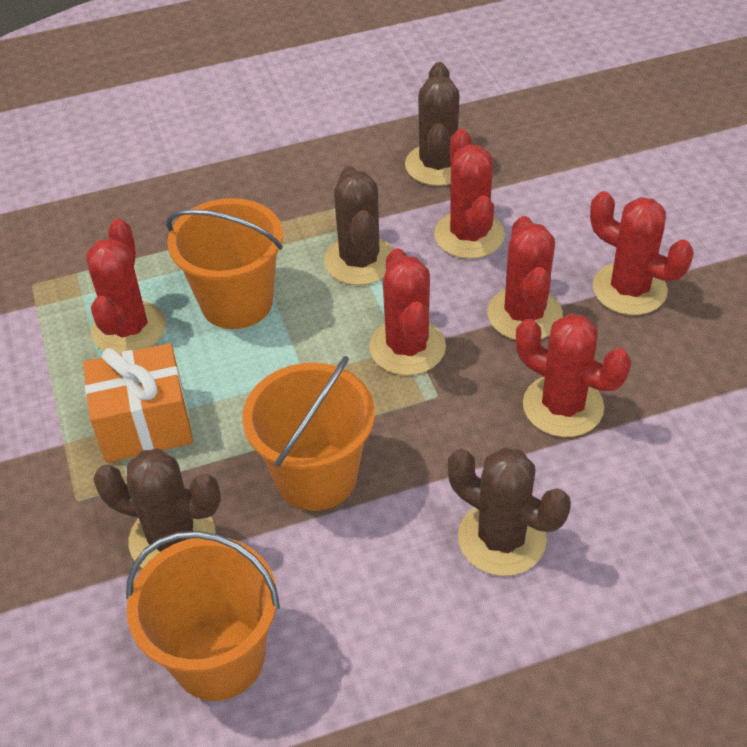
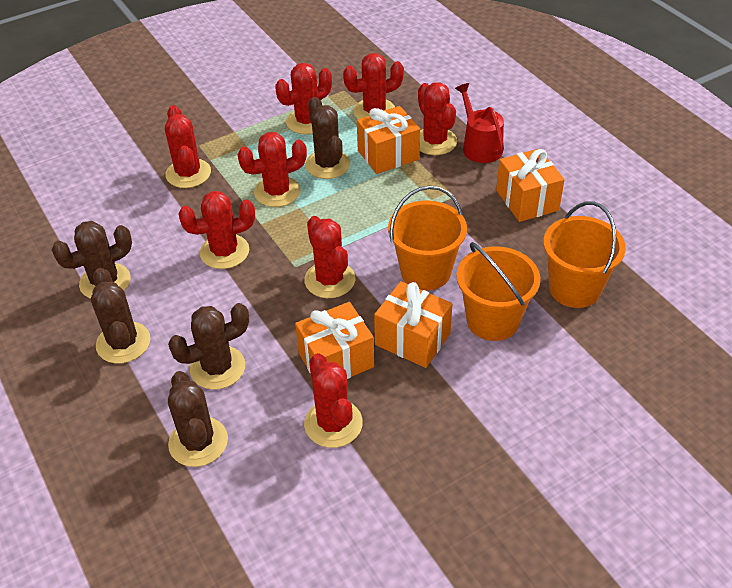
brown cactus: [93,449,221,568] [324,166,393,285] [405,62,460,186] [448,447,571,576] = 4 -> [52,221,132,299] [91,268,150,363] [168,303,249,390] [168,371,228,467] [305,97,350,179] = 5
orange gift: [83,343,193,463] = 1 -> [295,302,374,379] [357,106,420,174] [374,281,452,368] [496,148,565,222] = 4
red cactus: [86,219,166,354] [369,248,446,376] [434,129,505,259] [487,216,563,340] [516,314,631,437] [590,191,694,315] = 6 -> [165,105,211,188] [178,191,255,269] [237,132,307,207] [275,63,332,134] [304,216,355,298] [304,353,363,448] [343,53,404,119] [418,82,457,155] = 8
red watering can: none = 0 -> [455,83,504,163] = 1

